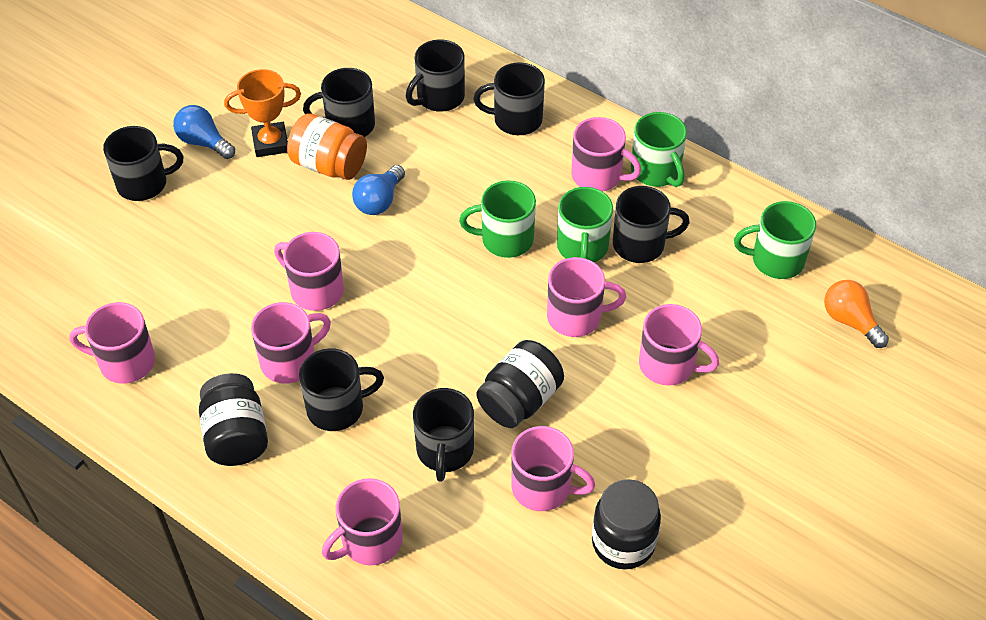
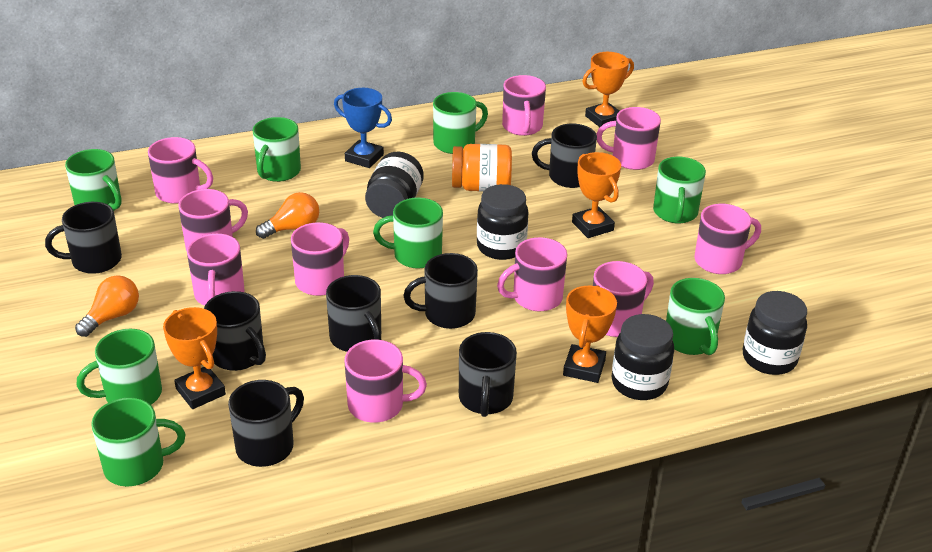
black jar: [199,373,268,466] [477,340,564,428] [592,479,661,569] = 3 -> [365,152,423,218] [477,184,528,260] [612,314,674,400] [743,291,807,375] = 4
blue light bulb: [173,105,235,159] [352,165,405,215] = 2 -> none = 0
blue trophy: none = 0 -> [334,88,392,168] = 1
green mug: [459,180,536,258] [557,187,613,262] [631,112,687,187] [734,201,816,279] = 4 -> [65,149,122,211] [76,329,162,405] [91,398,185,486] [252,117,301,182] [373,198,443,269] [433,92,488,154] [653,157,706,223] [666,278,725,355] = 8
orange light bulb: [824,280,889,348] = 1 -> [75,275,139,337] [256,192,319,239] = 2
orange trophy: [224,69,301,157] = 1 -> [163,307,226,409] [563,285,617,383] [572,152,621,238] [582,52,634,127] = 4
pink mug: [69,302,155,384] [251,302,331,384] [274,232,344,311] [322,478,403,566] [512,426,595,511] [547,257,626,337] [571,117,641,192] [639,304,719,386] = 8 -> [148,137,213,204] [178,189,248,251] [187,233,244,306] [291,222,349,296] [344,340,427,423] [497,237,567,311] [502,75,546,136] [593,261,654,337] [596,107,661,170] [694,204,761,274] = 10

